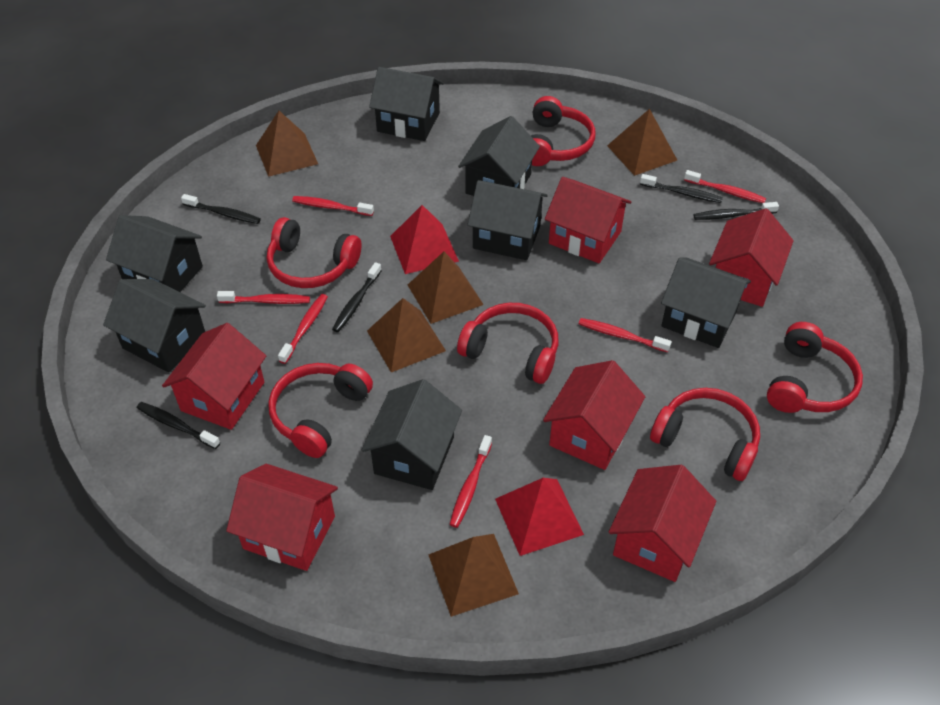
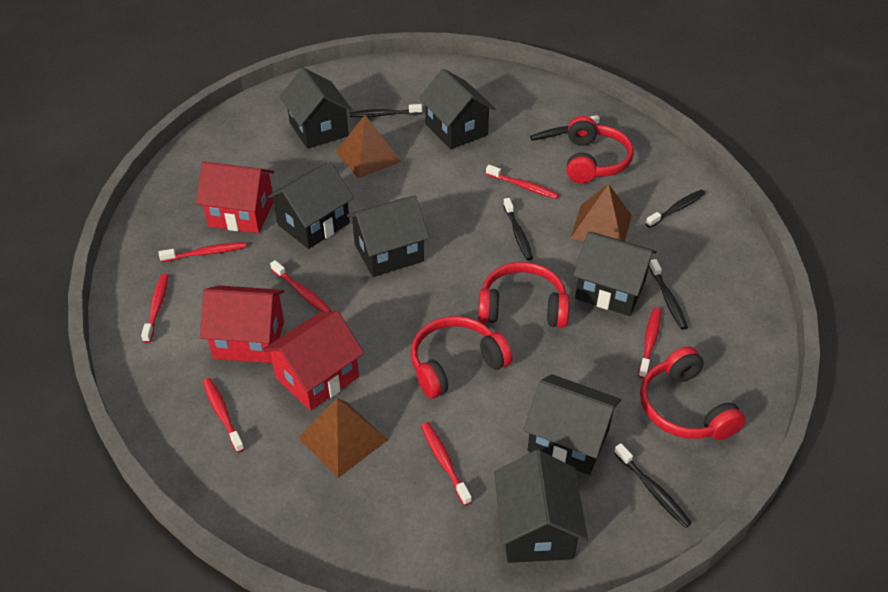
black toothbrush: [137,402,220,449] [181,194,261,224] [332,262,382,332] [640,174,723,203] [693,202,779,220] = 5 -> [350,104,422,117] [503,198,533,260] [530,115,600,141] [614,443,692,528] [646,190,706,228] [649,259,688,330] = 6
brown pyramid: [256,111,318,177] [367,298,446,372] [408,252,484,324] [428,534,519,617] [607,109,677,176] = 5 -> [298,398,387,478] [336,115,401,178] [570,184,632,241] = 3
red headphones: [267,217,361,288] [268,363,373,458] [457,303,558,384] [531,96,595,166] [650,388,760,481] [767,322,863,413] = 6 -> [411,316,512,398] [478,262,569,328] [567,116,634,183] [640,346,746,440] = 4
red house: [162,323,266,430] [226,464,338,571] [543,360,645,470] [545,177,632,263] [609,465,716,582] [709,208,794,307] = 6 -> [196,161,274,233] [200,285,285,363] [262,311,364,411] = 3
red pyramid: [390,205,459,274] [495,478,584,556] = 2 -> none = 0
red toothbrush: [217,291,310,304] [278,294,328,364] [292,196,374,216] [449,435,492,528] [579,318,672,352] [684,170,766,203] = 6 -> [141,274,168,343] [159,242,246,262] [203,378,245,453] [270,260,332,312] [421,422,472,506] [486,165,559,199] [638,308,661,379] = 7

